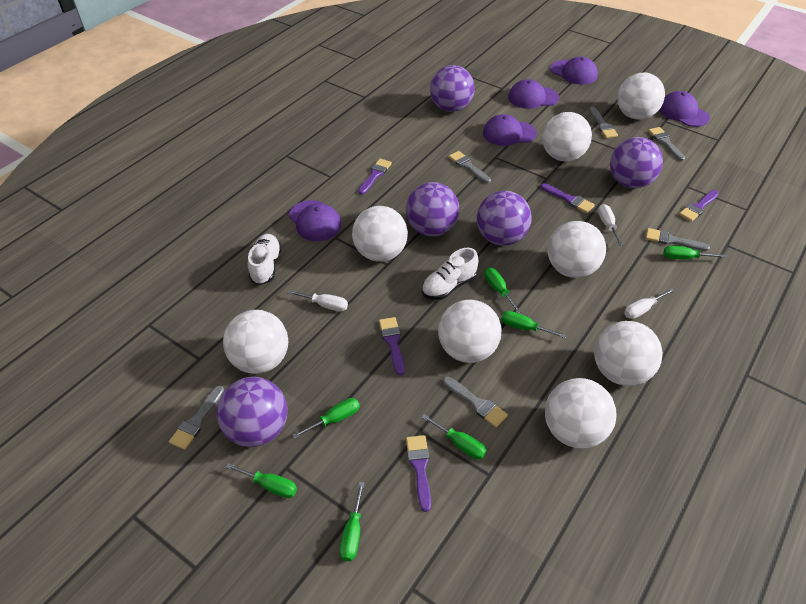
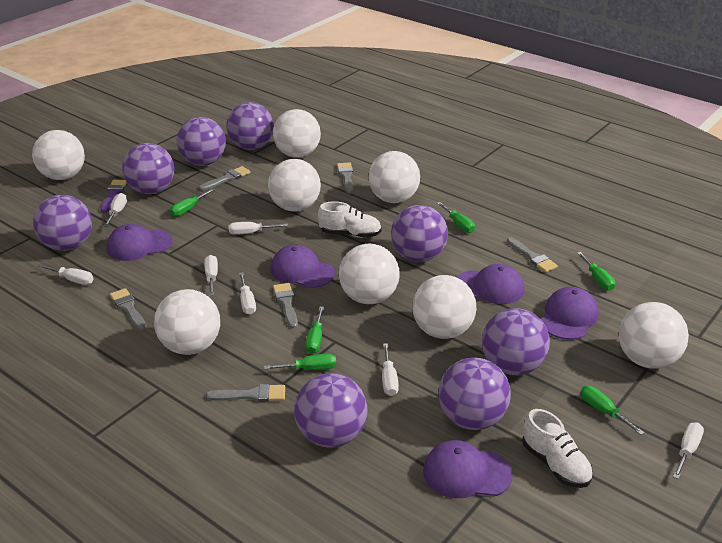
green screwdriver: [225,463,297,498] [292,398,360,439] [340,482,364,561] [421,414,487,459] [485,268,522,313] [501,311,566,338] [664,246,726,259] = 7 -> [170,189,214,217] [264,353,336,370] [305,307,324,354] [437,202,475,233] [577,252,615,291] [581,386,644,435] = 6
purple ball: [216,377,287,447] [406,182,459,236] [430,65,475,112] [477,191,532,245] [610,137,663,188] = 5 -> [33,195,92,251] [122,143,174,194] [177,117,226,166] [226,102,274,150] [294,373,368,448] [391,205,448,262] [439,358,511,430] [482,308,550,376] = 8
purple brush: [358,159,392,195] [379,317,405,375] [406,435,431,512] [541,183,595,213] [679,190,719,222] = 5 -> [101,180,127,213] = 1
white screwdriver: [287,290,348,311] [598,204,623,246] [624,288,675,319] = 3 -> [38,264,93,285] [104,193,127,227] [204,255,218,296] [229,222,288,235] [239,272,256,315] [382,343,399,396] [673,422,704,479] = 7

